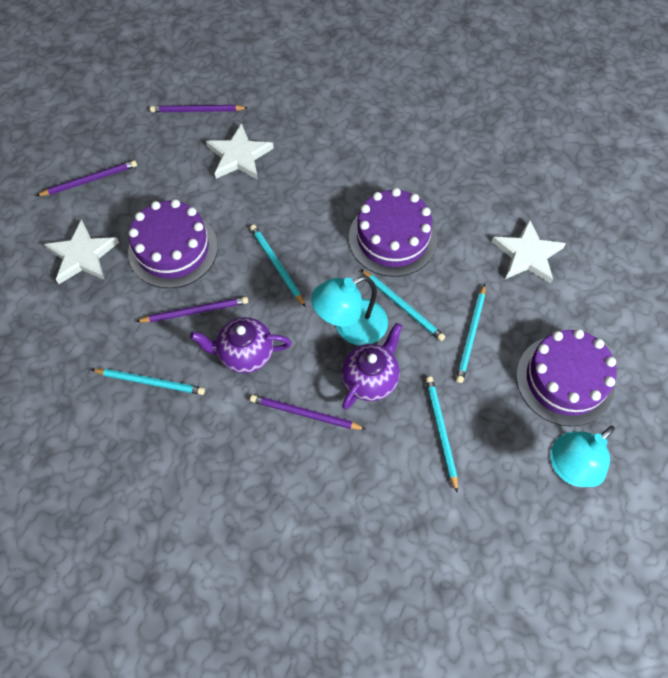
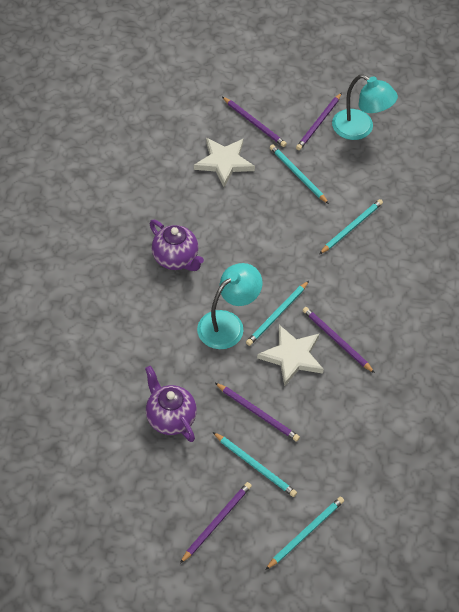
purple cake: [128,199,218,288] [349,188,437,277] [516,329,617,426] = 3 -> none = 0
purple pencil: [36,160,137,196] [136,297,248,323] [150,105,248,112] [250,395,366,430] = 4 -> [180,482,252,563] [215,383,300,442] [222,97,287,147] [296,93,342,150] [303,307,375,373] = 5
white star: [44,219,119,284] [206,123,274,180] [492,218,566,283] = 3 -> [194,138,255,187] [257,325,324,386] = 2

